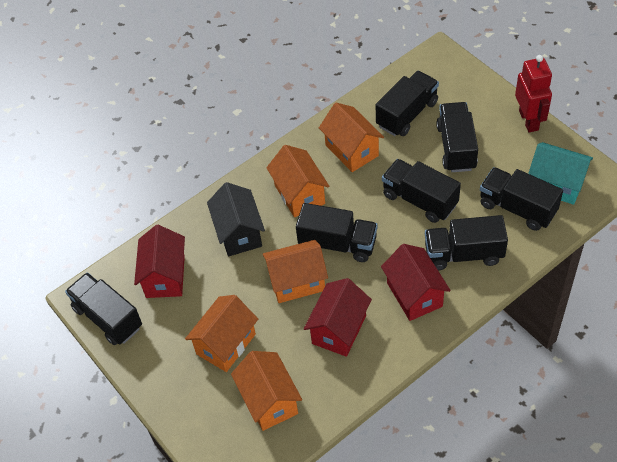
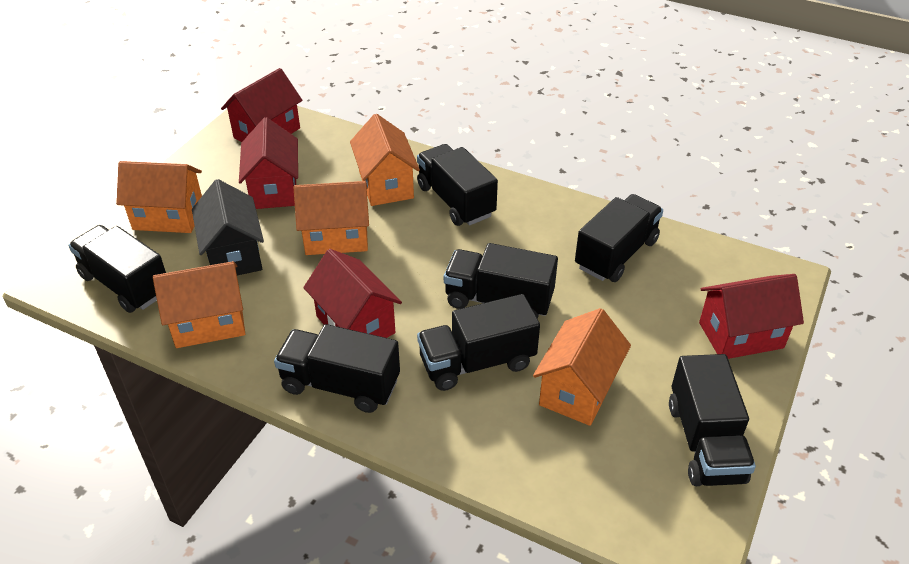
red house: [134,225,185,298] [304,278,372,357] [381,244,451,321] = 3 -> [221,68,302,142] [239,117,298,209] [303,249,402,338] [699,274,804,359] = 4
red robot: [515,55,552,132] = 1 -> none = 0
turquoise house: [528,142,593,205] = 1 -> none = 0

